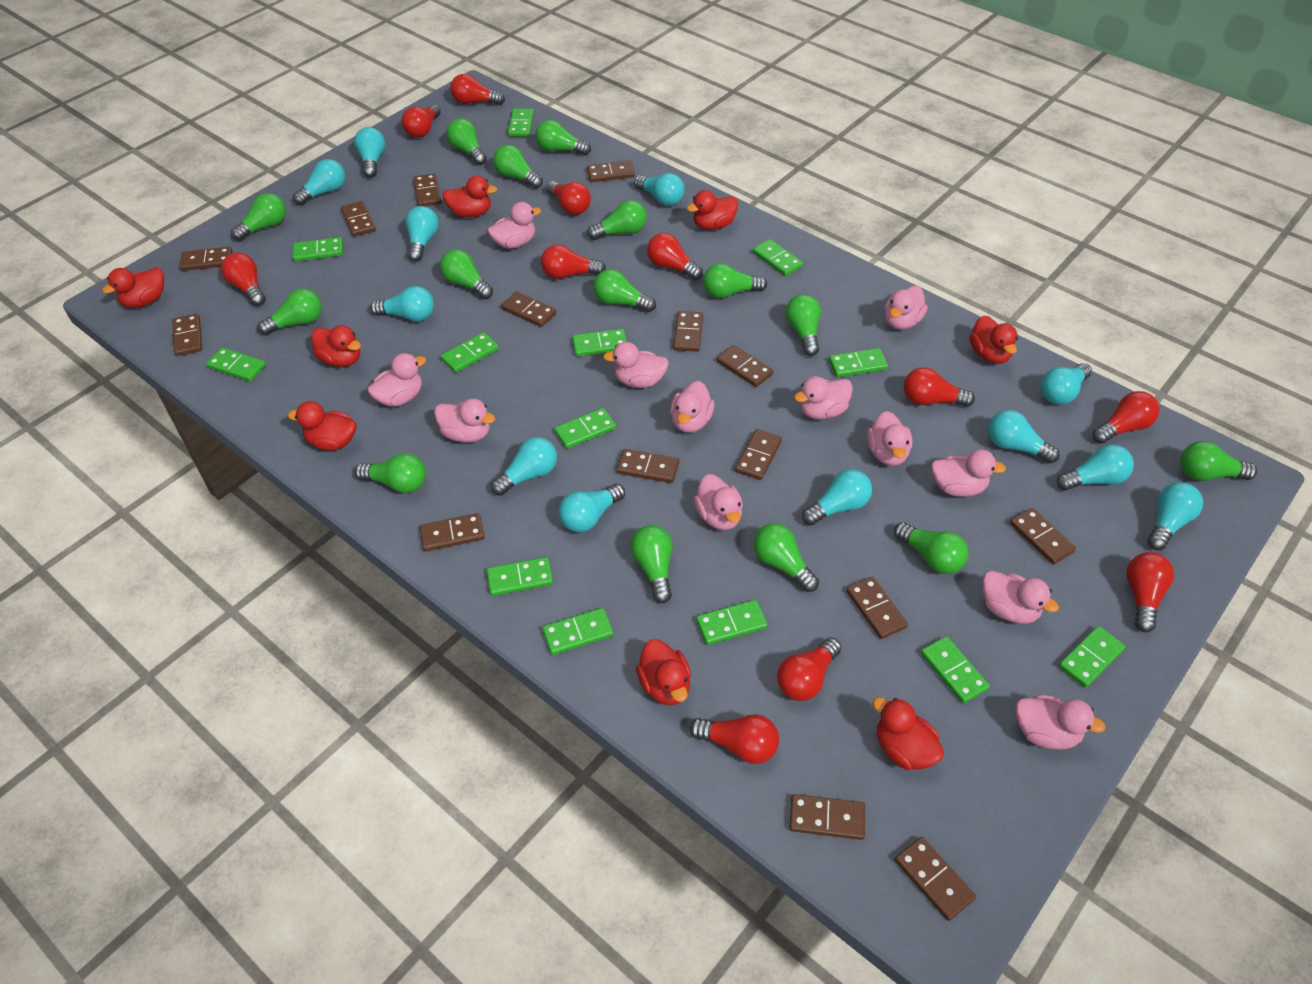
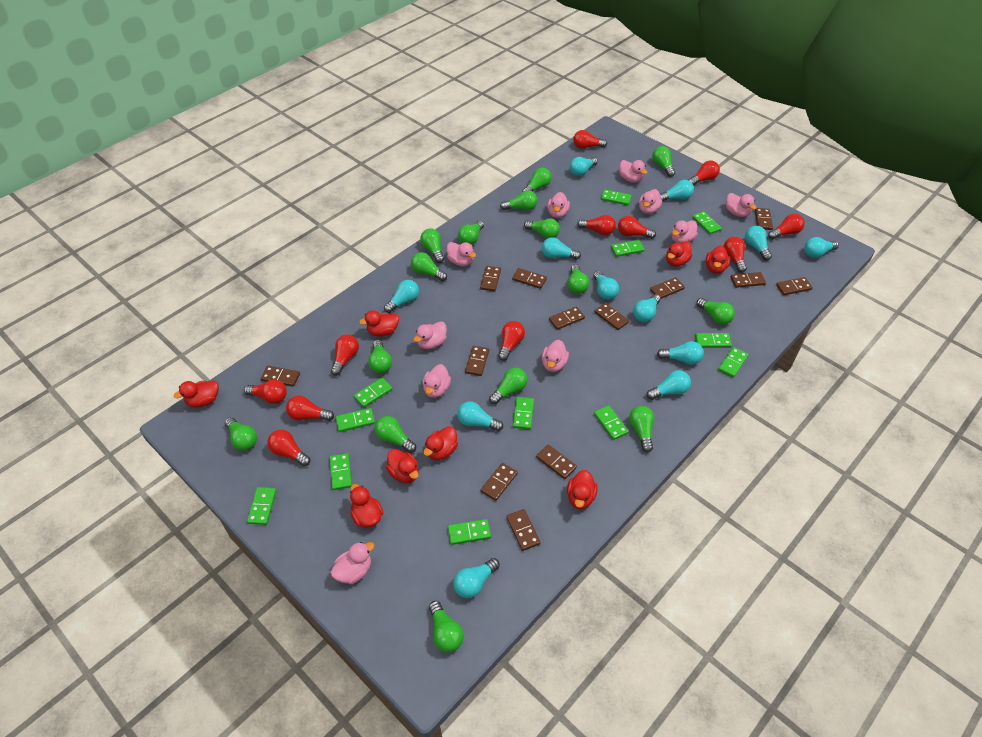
brown domino: [172,314,202,356] [179,247,232,271] [341,201,376,237] [414,173,441,206] [420,513,485,552] [501,291,556,327] [587,160,635,182] [617,449,679,483] [673,311,703,352] [717,345,773,387] [735,429,782,480] [789,794,865,840] [846,577,908,639] [895,837,976,921] [1010,508,1076,565] = 15 -> [261,366,300,387] [465,346,489,376] [480,266,501,291] [481,463,518,501] [506,509,541,551] [512,268,547,289] [536,444,577,479] [549,306,585,330] [594,303,629,330] [650,277,685,299] [731,272,766,288] [755,208,773,230] [776,277,813,295] = 13
green domino: [206,347,266,382] [293,237,343,262] [441,332,499,373] [486,557,553,596] [508,109,534,137] [542,608,614,655] [554,408,616,449] [572,329,627,357] [696,600,767,645] [753,239,803,276] [829,348,888,377] [921,636,990,704] [1058,626,1125,688] = 13 -> [247,487,276,525] [329,453,352,490] [336,408,375,432] [354,377,393,408] [448,519,491,545] [513,397,534,430] [594,405,629,440] [601,189,632,206] [611,240,645,257] [692,211,722,234] [695,333,732,348] [718,347,749,378] = 12
pink duck: [367,353,426,407] [434,399,495,443] [488,202,541,249] [603,342,669,388] [670,381,715,433] [694,474,743,530] [794,376,853,420] [867,411,912,466] [885,286,928,330] [931,450,1006,497] [982,571,1059,624] [1016,694,1106,750] = 12 -> [331,542,375,584] [413,321,447,349] [423,364,451,398] [447,242,476,266] [542,340,569,372] [547,192,570,218] [619,160,647,183] [639,189,662,214] [672,220,697,243] [726,193,757,217] = 10

